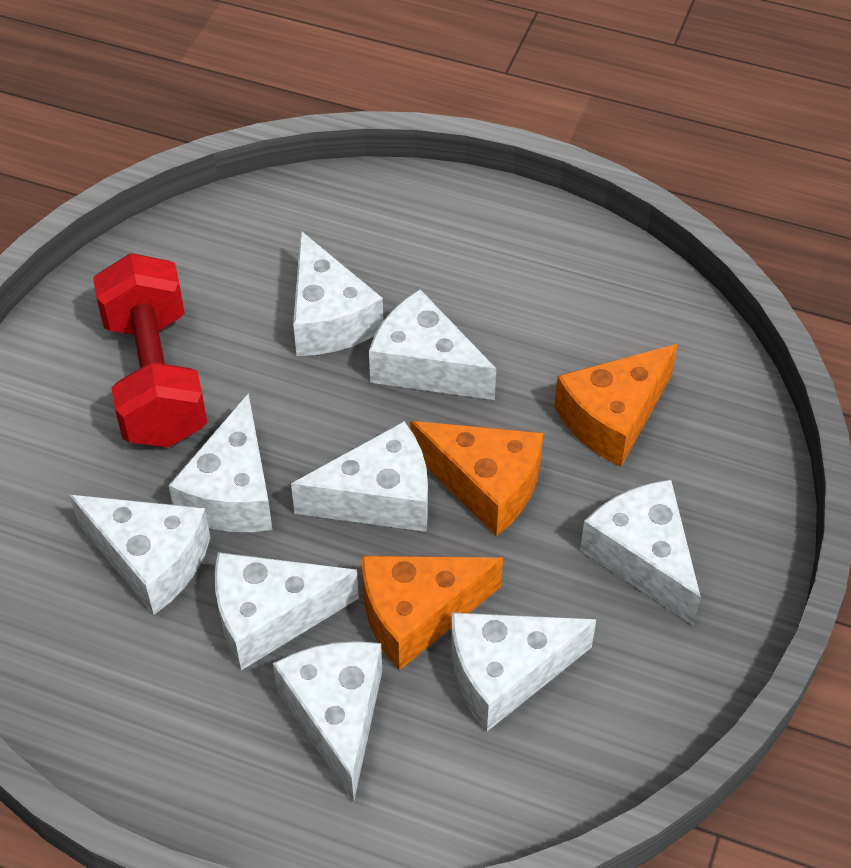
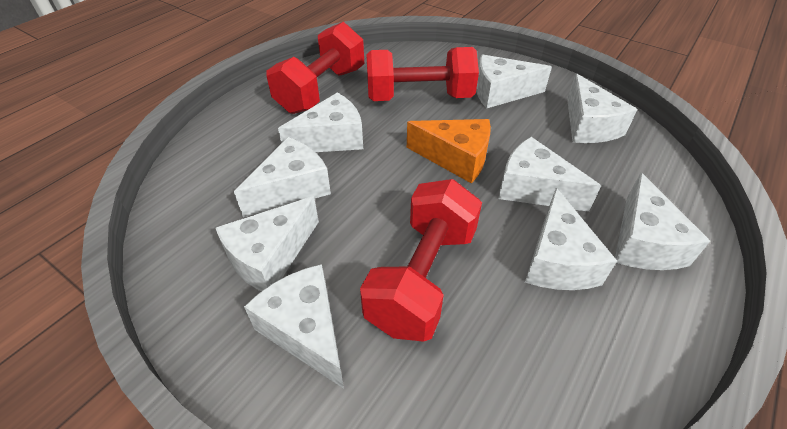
orange cheese: [362,556,503,670] [410,421,543,536] [554,344,678,466] = 3 -> [407,119,491,183] = 1
red dumbbell: [93,253,207,448] = 1 -> [266,22,364,114] [360,179,482,342] [366,47,479,101] = 3

